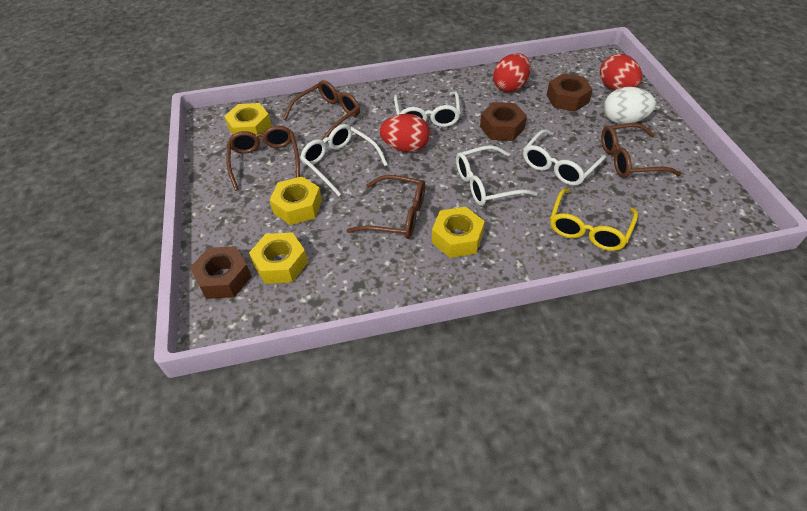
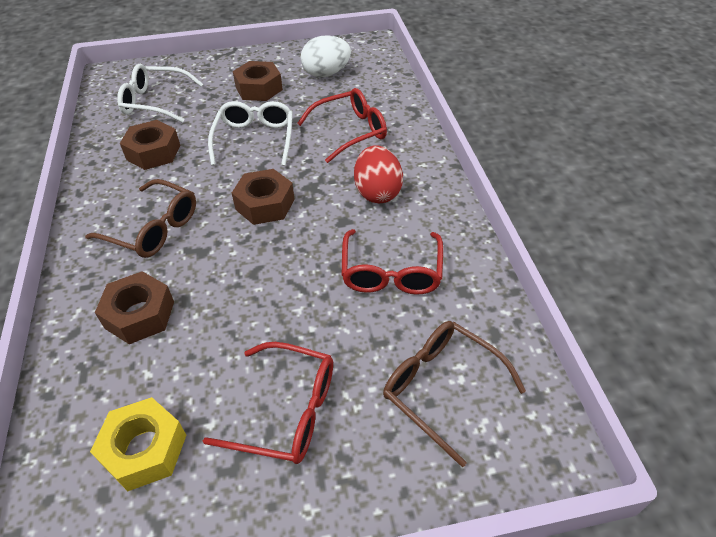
brown glasses: [226,126,300,191] [283,80,360,140] [346,175,425,239] [601,123,681,178] = 4 -> [85,179,196,258] [383,321,526,467] = 2
brown nut: [190,246,252,299] [480,102,527,141] [547,73,593,112] = 3 -> [95,271,174,344] [120,120,180,170] [232,169,295,225] [233,61,283,101] = 4
red egg: [380,114,430,152] [493,53,531,92] [600,54,642,90] = 3 -> [354,146,403,203] = 1
red glasses: none = 0 -> [203,342,333,464] [297,88,387,163] [342,229,443,295] = 3
white glasses: [300,124,388,196] [394,91,461,127] [456,145,538,206] [523,129,607,186] = 4 -> [117,64,203,123] [208,101,293,166] = 2
yellow glasses: [550,189,638,251] = 1 -> none = 0
yellow nut: [224,103,272,140] [249,232,308,284] [269,176,322,225] [432,207,485,258] = 4 -> [90,397,186,491] = 1

